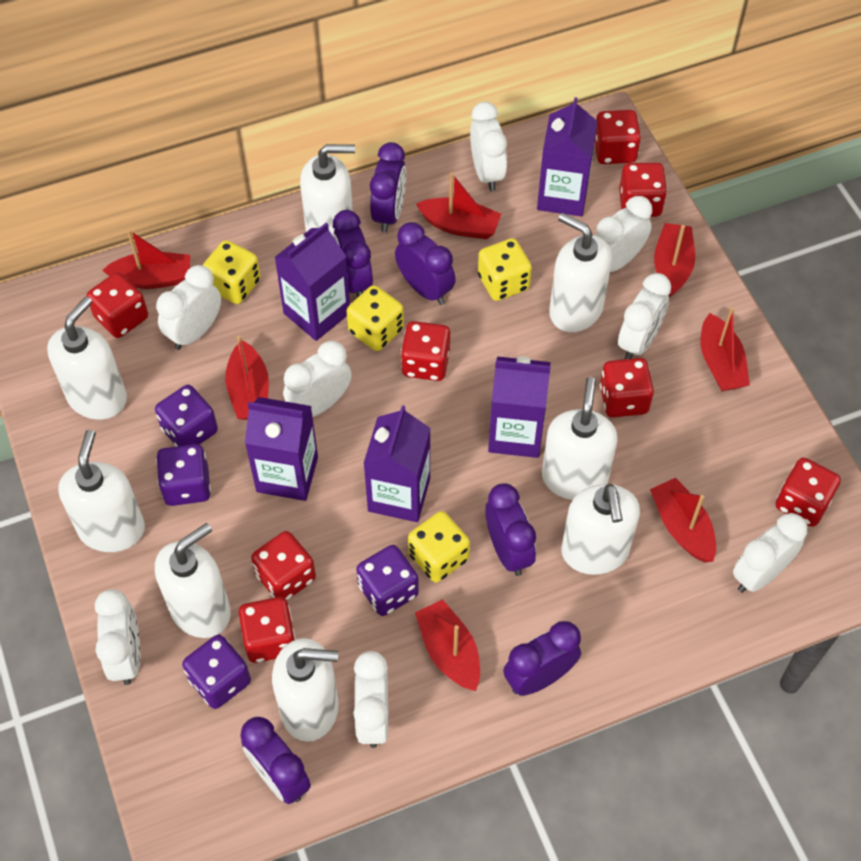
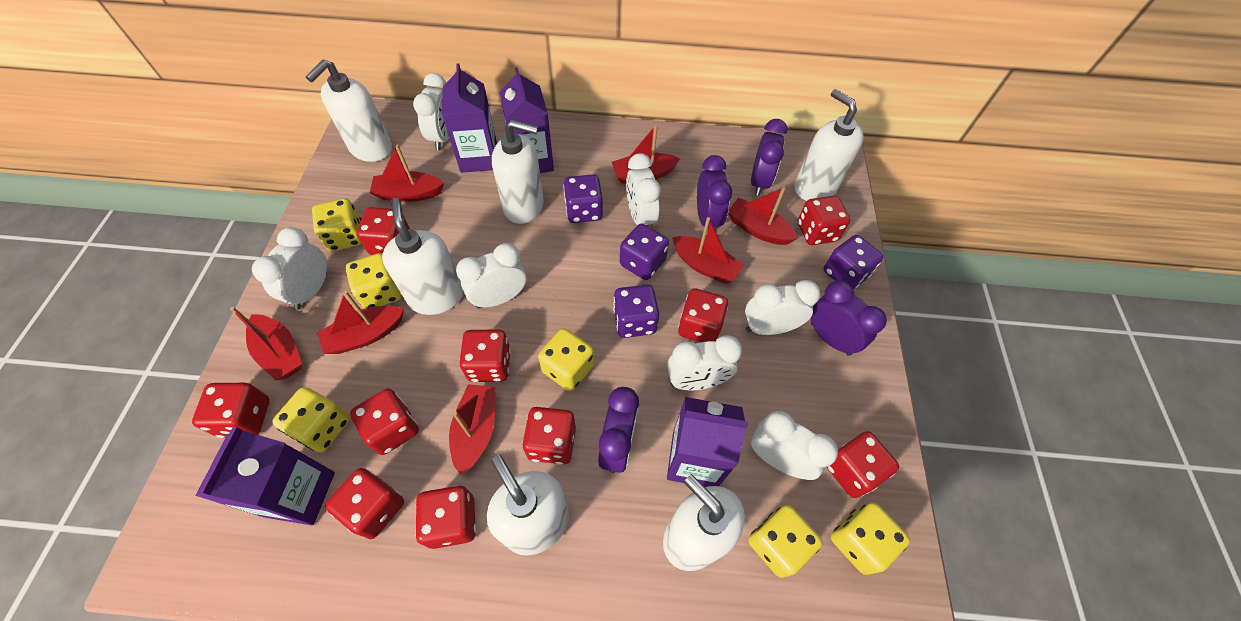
purple carton: [245,397,318,501] [274,223,350,341] [363,405,431,522] [488,356,551,458] [537,97,597,217] = 5 -> [195,427,335,525] [442,63,497,173] [500,67,554,173] [667,397,748,487] = 4
purple clock: [240,717,311,804] [333,210,373,297] [370,142,406,233] [395,222,456,305] [485,483,536,576] [503,621,581,696] = 6 -> [598,387,639,473] [697,155,732,229] [751,119,788,196] [810,281,887,356] = 4
red dice: [87,272,148,338] [239,597,296,663] [251,531,316,601] [401,321,450,381] [594,110,641,164] [600,358,654,418] [619,163,667,217] [776,458,841,527] = 8 -> [192,383,270,438] [325,468,404,539] [350,388,419,455] [356,207,410,255] [415,486,476,549] [459,329,511,382] [522,407,576,465] [678,288,728,342] [798,196,850,245] [827,431,899,498] = 10
white clock: [95,589,140,685] [156,265,221,350] [283,341,352,417] [353,651,388,748] [470,102,507,191] [596,196,652,272] [618,273,671,359] [733,513,807,593] = 8 -> [252,227,327,310] [413,73,449,150] [456,243,526,308] [626,153,661,226] [667,335,742,390] [745,280,821,335] [751,411,838,480] = 7
white soap dispenser: [47,296,127,420] [58,430,145,552] [155,523,231,638] [272,638,339,742] [300,144,355,235] [542,377,617,500] [549,213,612,332] [561,484,640,575] = 8 -> [306,59,392,162] [382,198,463,315] [487,455,569,555] [492,120,544,224] [663,474,745,571] [794,89,864,201] = 6
yellow dice: [203,240,261,304] [347,285,404,351] [408,511,470,582] [478,238,532,301] = 4 -> [273,387,350,452] [312,198,362,252] [345,253,401,309] [538,328,594,391] [748,505,823,578] [831,502,910,575] = 6

